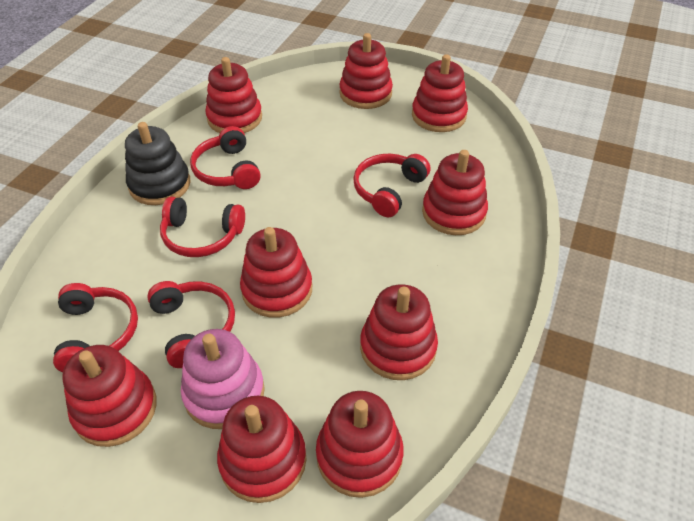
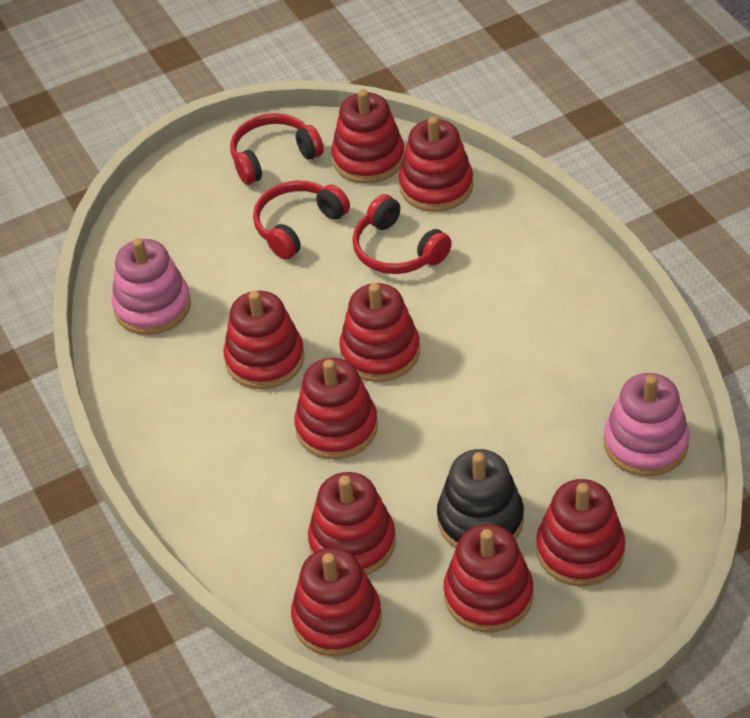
pink stacking toy: [181,329,265,429] = 1 -> [112,238,191,335] [604,373,690,476] = 2
red headphones: [53,283,138,372] [147,281,235,368] [160,196,245,257] [190,126,261,189] [353,154,430,218] = 5 -> [230,113,324,185] [253,181,350,260] [352,194,452,274] = 3

